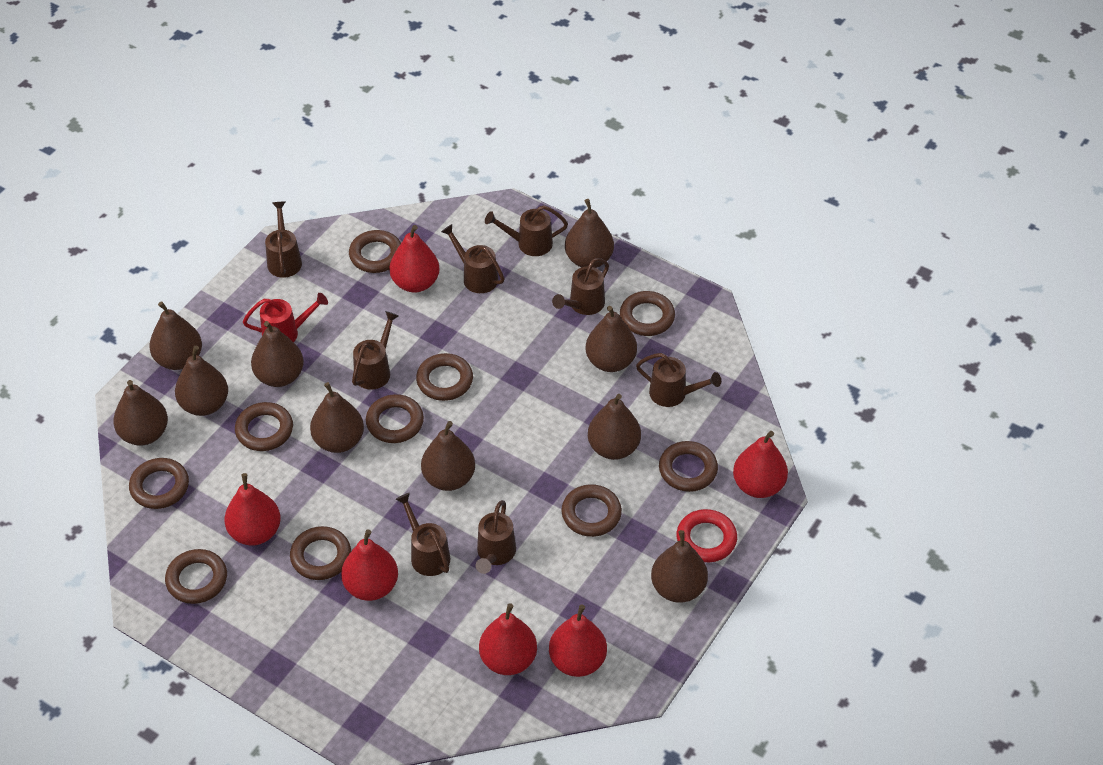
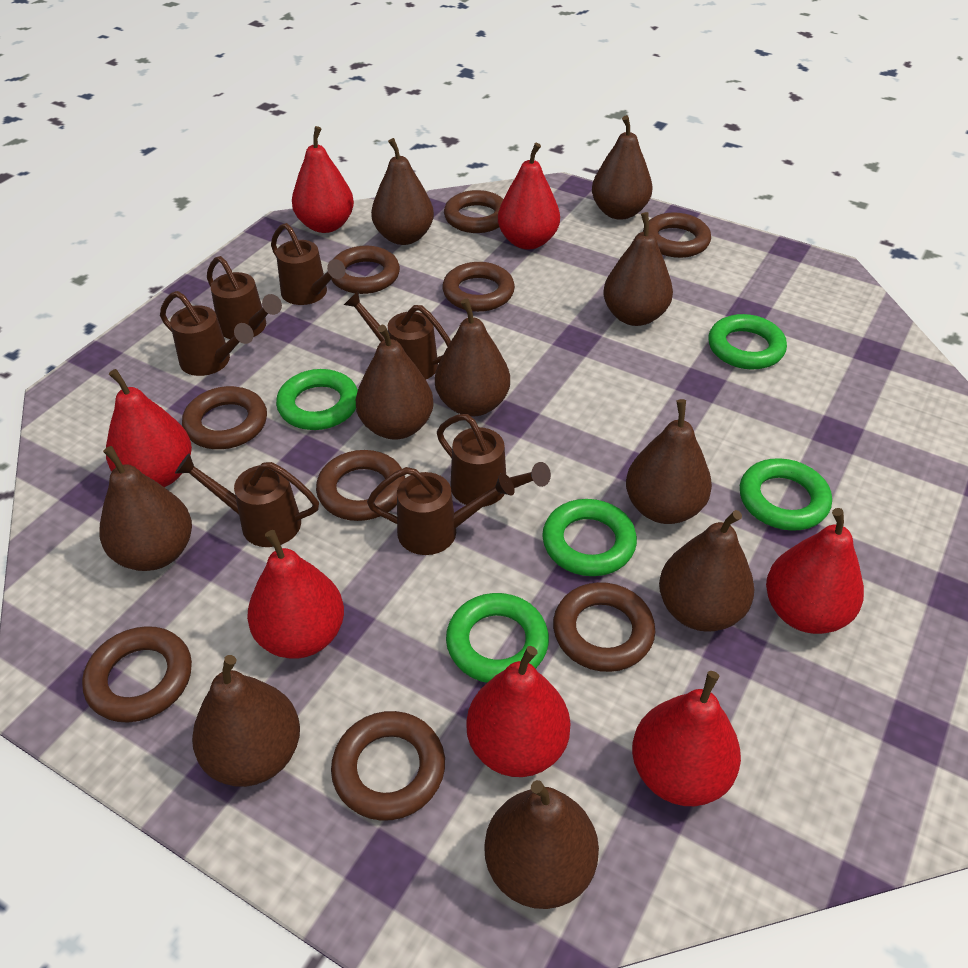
brown ring: [129,458,189,509] [165,549,227,604] [235,402,293,451] [290,526,351,580] [349,230,401,273] [366,394,424,443] [416,353,473,401] [561,484,622,537] [620,291,675,336] [659,441,718,492] = 10 -> [82,626,192,722] [182,386,267,449] [316,450,405,521] [331,246,400,294] [331,711,445,821] [442,262,515,312] [444,190,503,233] [553,582,655,672] [643,212,711,258] = 9
brown watering can: [265,202,302,278] [352,311,399,390] [395,493,450,576] [441,224,505,293] [476,500,516,574] [485,205,568,256] [552,258,609,315] [636,353,721,407] = 8 -> [160,291,254,376] [175,453,319,547] [207,256,282,339] [271,223,346,305] [344,291,451,380] [367,467,515,555] [437,414,551,507] = 7
green ring: none = 0 -> [276,369,358,430] [446,593,549,683] [542,499,637,576] [708,314,787,370] [740,458,832,531] = 5
red pear: [224,473,281,545] [341,529,398,601] [389,225,440,293] [479,603,537,675] [549,605,607,677] [733,431,788,498] = 6 -> [106,369,192,487] [247,530,344,659] [292,126,354,233] [466,646,570,777] [498,143,560,250] [632,671,741,806] [766,508,864,634] = 7
red ring: [677,509,737,562] = 1 -> none = 0
red watering can: [243,293,328,342] = 1 -> none = 0

